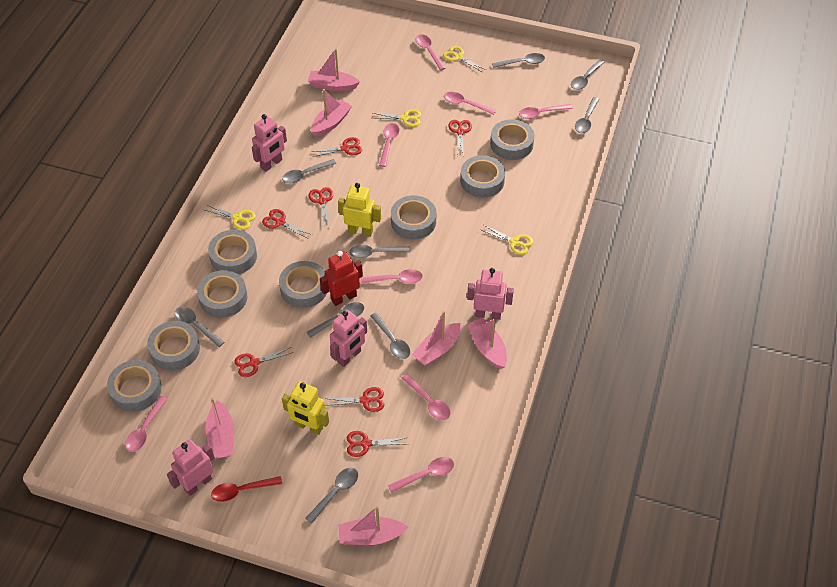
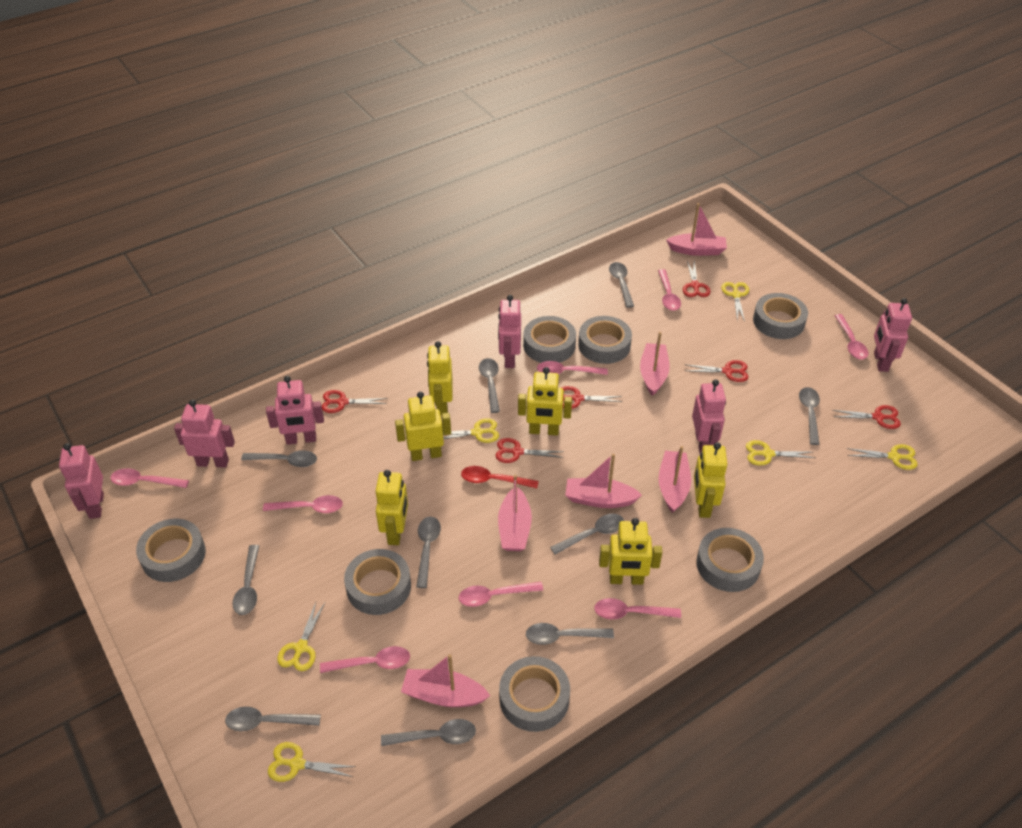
grey spoon: [174,307,224,347] [282,159,336,183] [305,468,358,524] [306,302,364,338] [349,245,411,258] [370,312,410,359] [492,53,545,68] [571,59,605,90] [575,97,599,133] = 9 -> [225,707,321,731] [233,545,259,615] [241,450,317,467] [381,719,476,746] [416,517,441,588] [479,358,500,413] [526,623,614,645] [550,514,624,555] [609,262,634,308] [799,387,820,445] = 10
grey tape: [107,360,162,412] [147,321,200,371] [197,270,247,318] [208,230,257,274] [279,261,327,308] [391,195,436,240] [460,155,505,198] [490,119,534,160] = 8 -> [136,519,206,582] [344,549,411,615] [499,656,570,732] [523,316,576,363] [578,316,632,364] [696,528,764,592] [753,293,808,339] = 7
pink robot: [167,439,215,496] [252,114,287,172] [330,310,367,367] [467,268,514,320] = 4 -> [59,443,104,519] [174,399,235,468] [266,376,324,445] [498,295,521,368] [692,379,726,453] [874,298,912,372] = 6
red robot: [320,251,363,306] = 1 -> none = 0
red scissors: [234,347,294,377] [262,209,312,238] [309,187,333,227] [311,137,362,157] [324,387,384,412] [346,431,405,457] [448,120,472,157] = 7 -> [322,390,387,413] [496,438,564,463] [561,386,622,409] [683,261,710,297] [685,360,748,382] [833,405,901,429] = 6
yellow robot: [282,381,329,435] [338,183,381,237] = 2 -> [375,470,408,545] [395,392,451,461] [427,341,452,415] [518,367,572,435] [599,518,662,585] [694,442,727,518] = 6
yellow scissors: [205,205,256,230] [373,109,421,127] [443,46,486,73] [481,225,533,255] = 4 -> [268,742,356,782] [277,602,325,671] [443,418,499,443] [721,282,749,322] [746,440,815,466] [847,444,918,470] = 6

